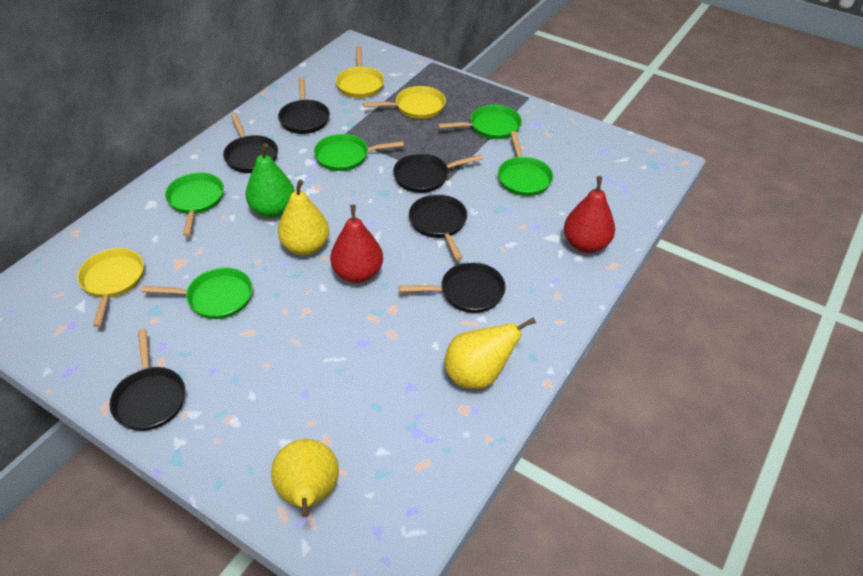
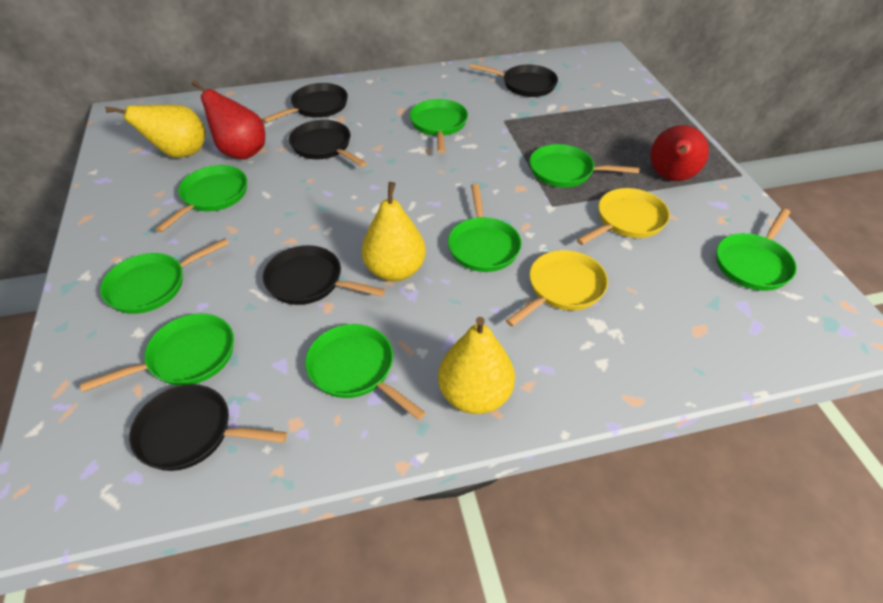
black pan: [109,329,185,431] [223,114,278,173] [278,78,330,134] [393,153,483,193] [399,262,506,313] [409,194,467,260] = 6 -> [129,384,287,471] [262,83,348,123] [263,245,385,305] [289,120,367,167] [470,63,558,97] = 5
green pan: [141,267,253,319] [165,173,224,236] [314,134,404,171] [438,105,522,139] [498,131,553,196] = 5 -> [80,314,234,392] [100,238,229,314] [156,165,247,232] [305,324,426,420] [410,99,468,153] [448,184,522,272] [530,144,639,187] [717,208,797,291] = 8
green pear: [245,143,295,218] = 1 -> none = 0
yellow pan: [77,248,144,327] [336,46,385,98] [363,86,446,119] = 3 -> [506,250,608,327] [577,188,670,245] = 2

